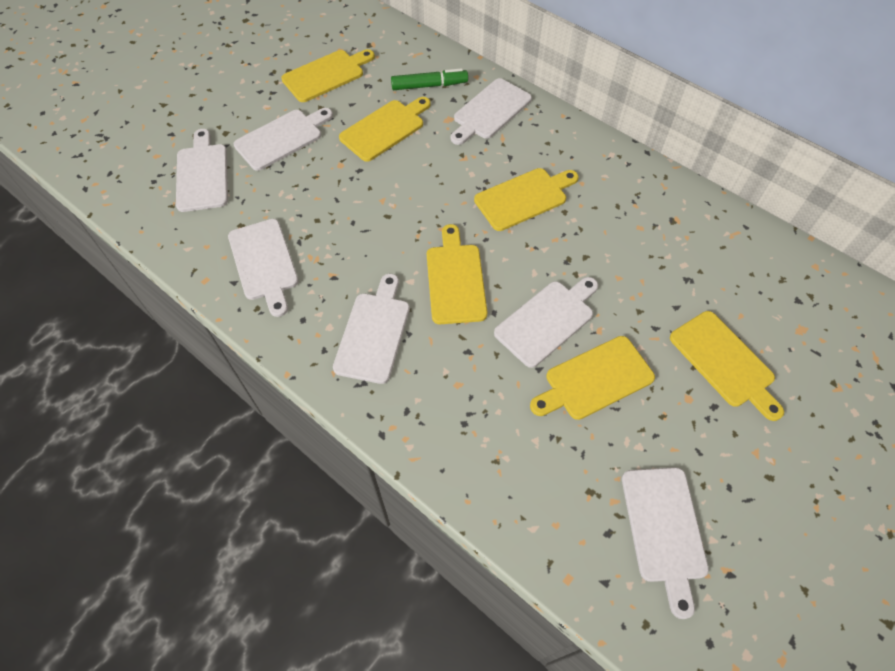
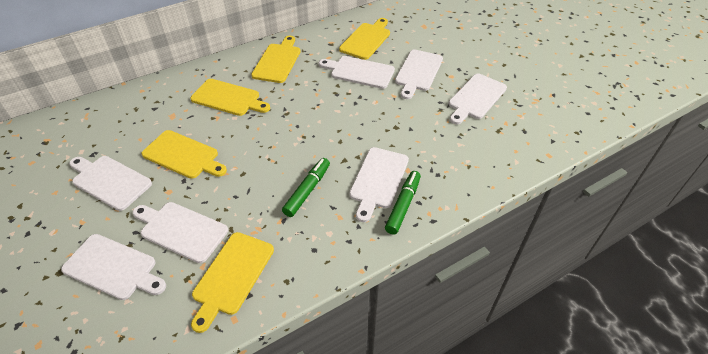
green marker: [391,68,468,90] = 1 -> [282,158,330,217] [385,171,421,234] = 2
yellow cutting board: [281,49,375,102] [339,97,431,162] [427,224,487,324] [474,168,579,231] [530,336,655,420] [670,311,784,421] = 6 -> [141,130,227,179] [190,79,270,116] [191,232,274,333] [251,36,301,83] [339,18,390,60] = 5

